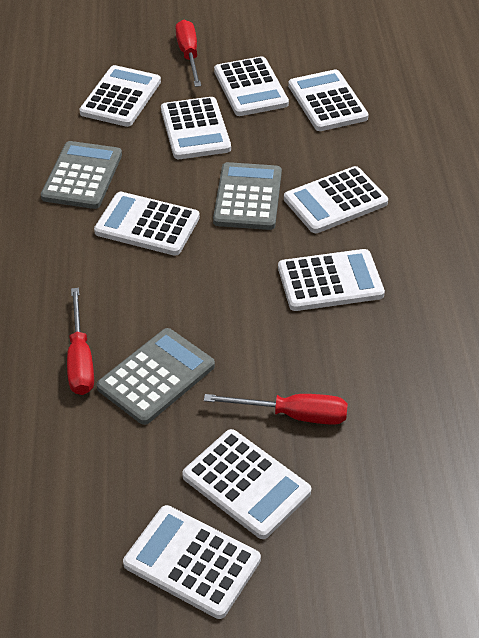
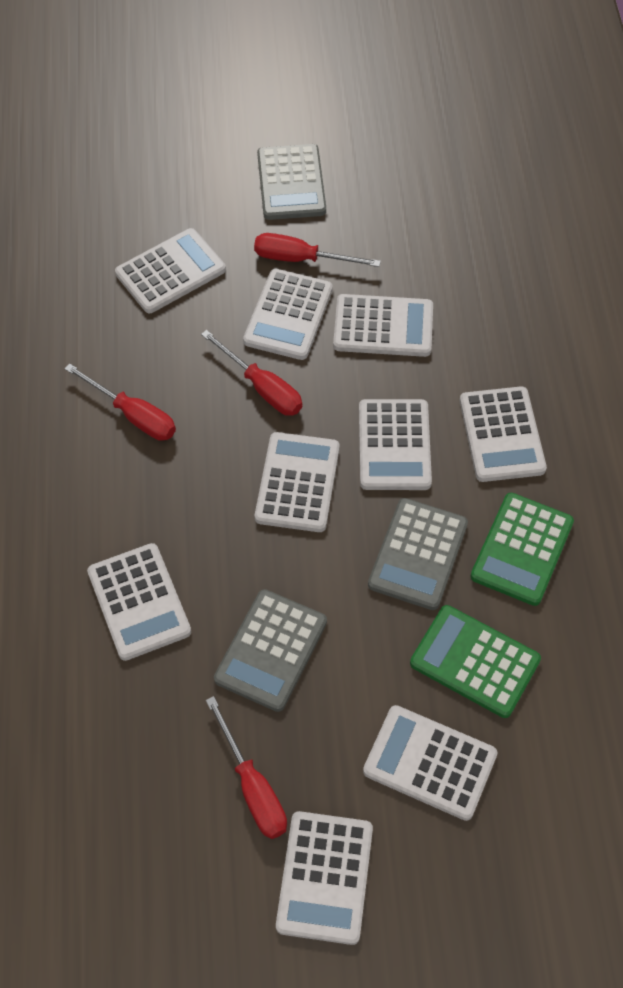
green calculator: none = 0 -> [410,605,541,718] [470,493,574,606] = 2
red screwdriver: [67,288,94,395] [175,20,201,87] [204,394,348,425] = 3 -> [65,363,176,441] [201,330,302,416] [206,696,287,839] [254,233,381,267] = 4

